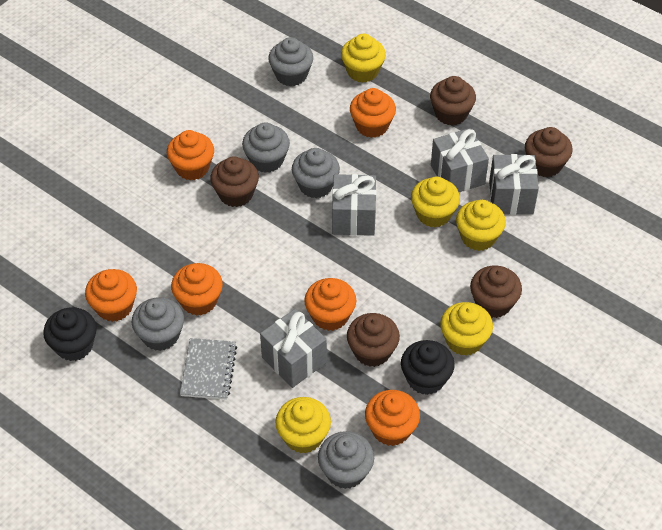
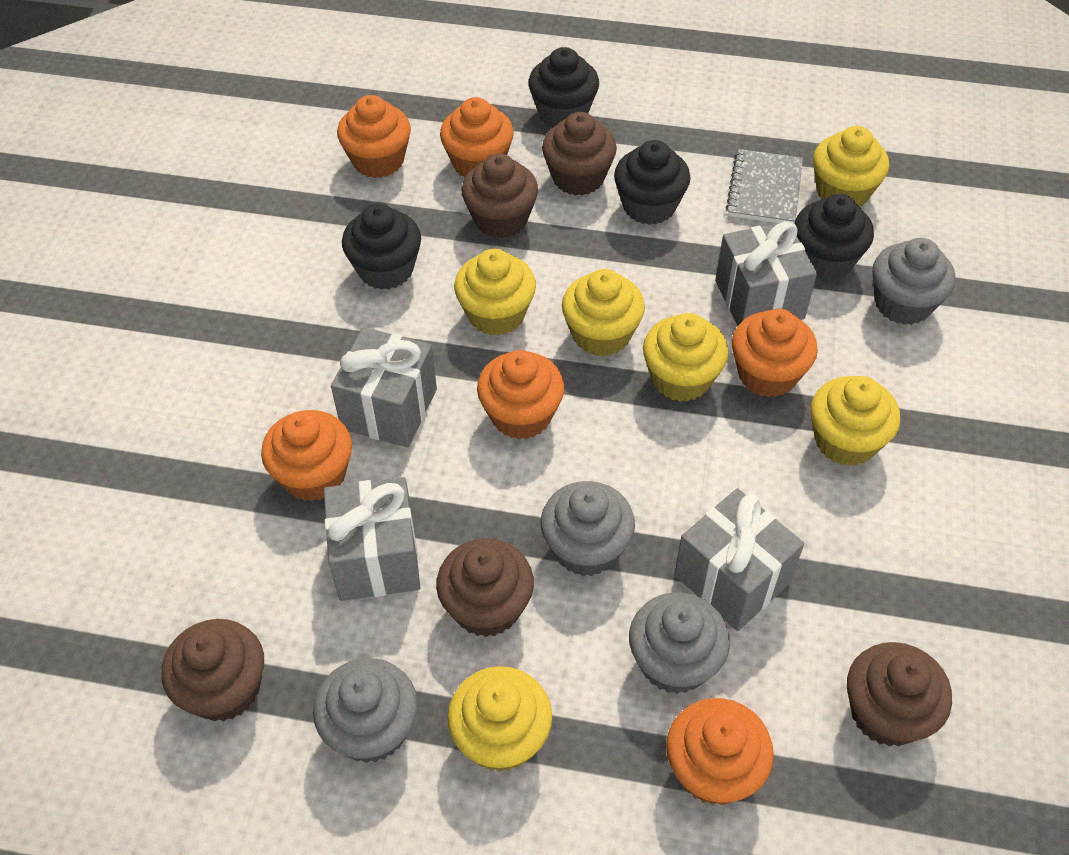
black cupcake: [43,307,97,361] [401,340,455,395] = 2 -> [342,204,421,290] [528,47,599,127] [614,140,691,225] [794,194,874,280] = 4
grey cupcake: [132,297,184,351] [242,122,290,173] [268,37,313,86] [292,148,340,198] [318,431,374,489] = 5 -> [313,658,418,763] [541,481,635,576] [629,592,730,694] [872,238,955,325] = 4
yellow cupcake: [275,397,331,453] [341,34,386,82] [411,177,460,228] [440,302,493,356] [456,200,506,251] = 5 -> [447,666,552,772] [454,249,536,336] [562,269,645,357] [643,313,729,402] [811,376,900,466] [813,126,889,206] = 6

